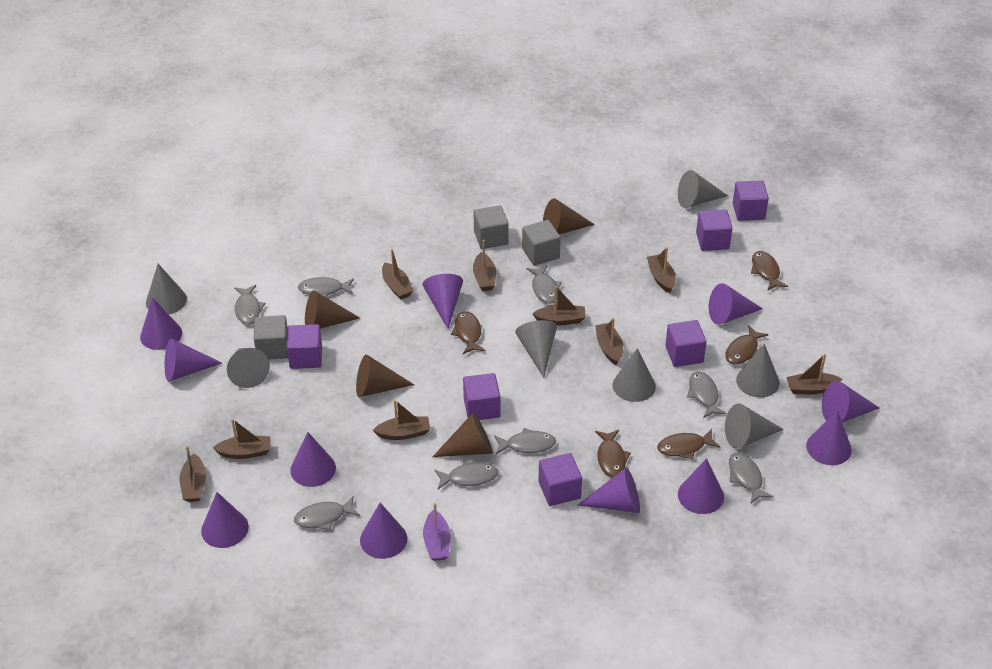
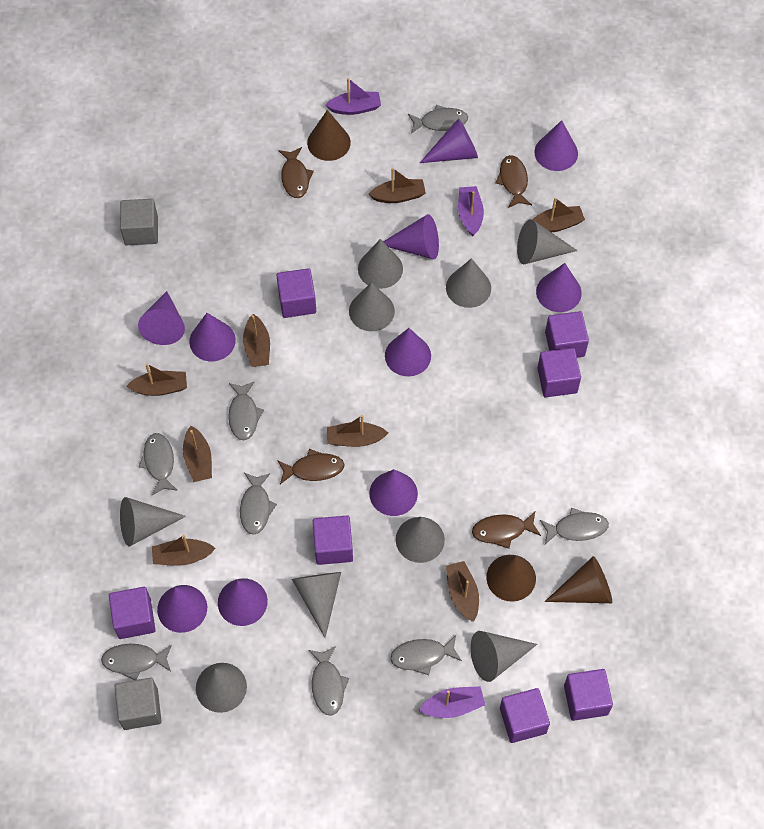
brown boat: [180,446,206,502] [213,419,271,459] [373,400,430,440] [382,249,413,300] [473,240,496,291] [532,286,586,325] [595,318,623,365] [647,247,676,293] [786,354,843,394] = 9 -> [126,363,187,396] [152,534,216,566] [183,426,212,482] [243,314,270,367] [327,415,388,447] [368,168,426,203] [446,561,479,622] [532,197,585,233] = 8
brown cone: [305,290,360,329] [356,354,414,397] [433,413,493,457] [543,198,595,235] = 4 -> [307,110,351,161] [486,555,536,602] [545,556,612,603] = 3
brown fish: [451,311,485,354] [595,430,631,477] [657,429,720,459] [726,325,769,365] [751,251,788,291] = 5 -> [277,449,345,484] [278,147,314,198] [472,512,541,549] [496,155,532,208] = 4
grey cone: [146,264,187,314] [227,348,270,388] [515,320,557,378] [613,348,656,402] [678,170,728,208] [725,404,784,449] [736,344,780,397] = 7 -> [120,497,186,546] [196,663,247,713] [292,572,341,638] [349,282,395,331] [358,239,403,289] [396,517,445,563] [446,258,491,308] [470,631,537,682] [517,219,578,264] = 9
grey cube: [254,315,288,360] [474,205,509,249] [522,220,561,266] = 3 -> [115,678,162,730] [120,199,158,245] = 2
purple boat: [423,503,451,561] = 1 -> [326,78,381,115] [419,686,485,718] [458,186,484,236] = 3
purple cone: [140,297,182,350] [165,339,222,381] [201,492,249,548] [290,432,336,487] [360,503,407,559] [422,274,463,329] [578,468,640,513] [678,458,724,514] [709,283,763,325] [806,410,852,465] [822,381,879,422] = 11 -> [138,291,185,345] [157,585,207,633] [189,313,236,361] [218,578,268,626] [369,469,418,516] [383,214,439,259] [385,328,431,376] [420,118,478,163] [534,120,578,171] [536,263,582,312] = 10
purple cube: [287,324,322,369] [463,373,500,420] [539,453,582,506] [665,320,706,367] [696,209,733,251] [733,180,769,221] = 6 -> [109,587,155,639] [277,268,316,318] [313,515,353,565] [500,688,550,743] [537,348,581,397] [545,311,589,358] [564,669,613,721] = 7

